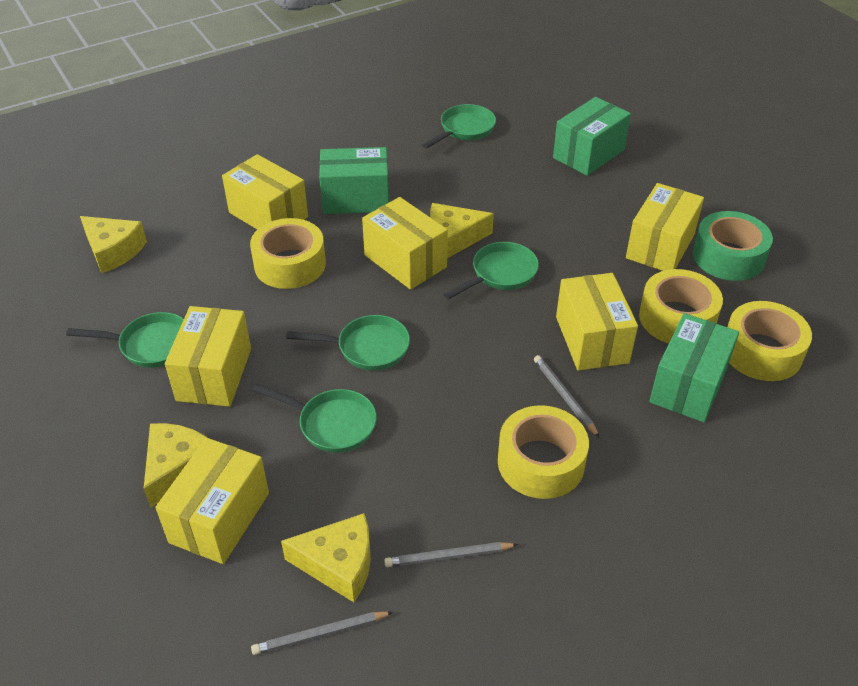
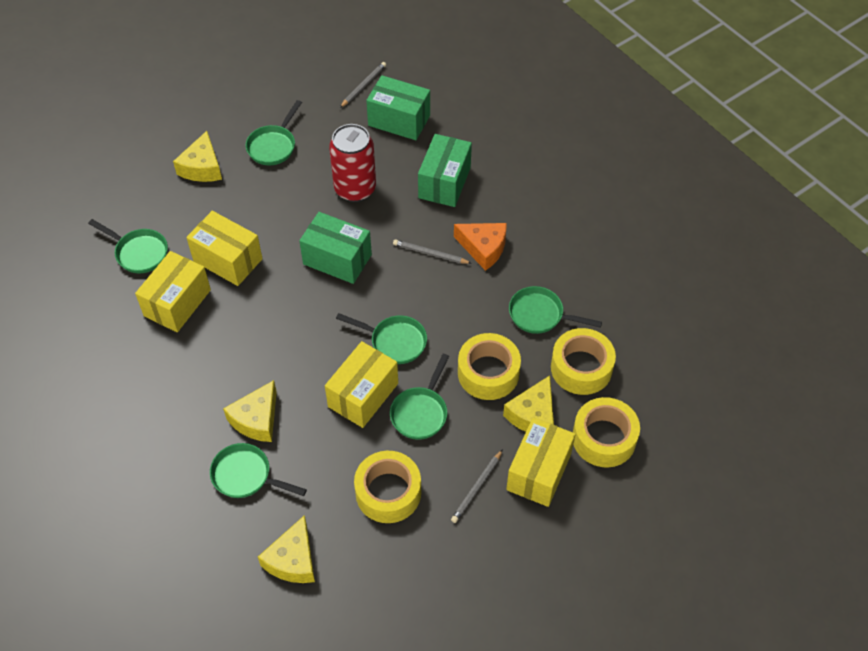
green pan: [66,312,184,368] [253,384,377,453] [286,315,410,371] [422,104,496,149] [443,242,539,299] = 5 -> [88,219,168,273] [210,443,307,498] [245,100,302,165] [336,313,427,364] [390,354,449,440] [509,286,602,334] = 6
green tape: [693,211,773,281] = 1 -> none = 0
orange cheese: none = 0 -> [454,223,507,271] = 1
red can: none = 0 -> [329,124,376,202] = 1
yellow box: [155,438,269,564] [165,306,251,407] [222,154,308,230] [362,197,448,289] [556,273,638,371] [626,183,704,271] = 6 -> [135,251,211,332] [186,211,263,286] [325,341,398,428] [506,417,576,507] = 4

